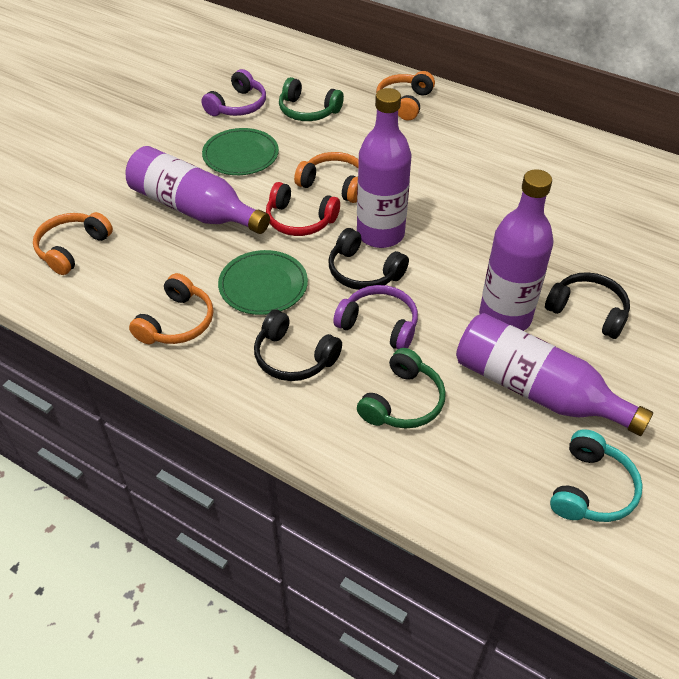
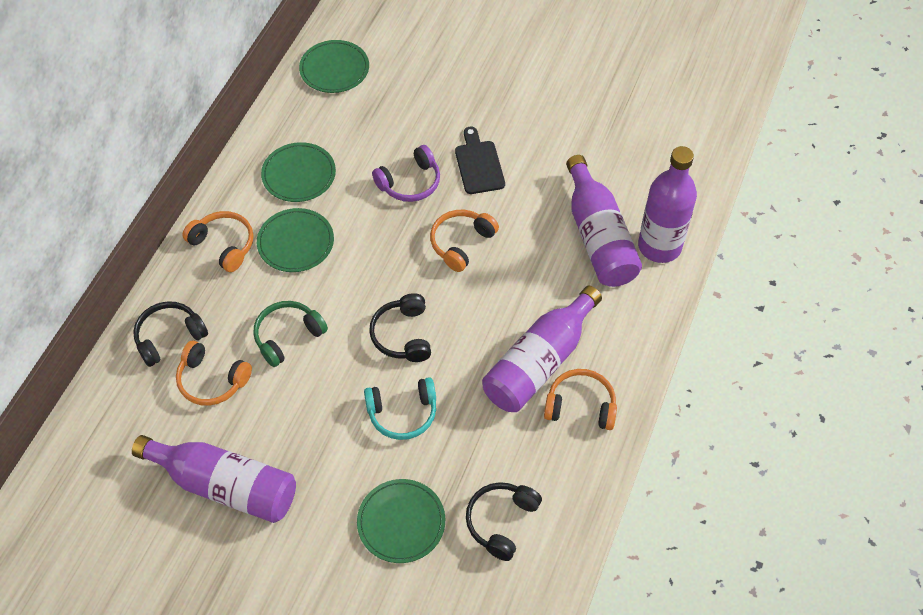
black cutting board: none = 0 -> [455,127,505,194] = 1
green headphones: [279,77,344,121] [357,348,446,429] = 2 -> [253,301,328,367] = 1
green plate: [202,128,279,175] [218,250,308,315] = 2 -> [257,208,334,272] [261,142,336,202] [299,40,369,93] [357,479,445,563] = 4
purple headphones: [201,69,266,116] [333,285,418,349] = 2 -> [372,145,440,202] = 1
red headphones: [266,182,340,236] = 1 -> none = 0

